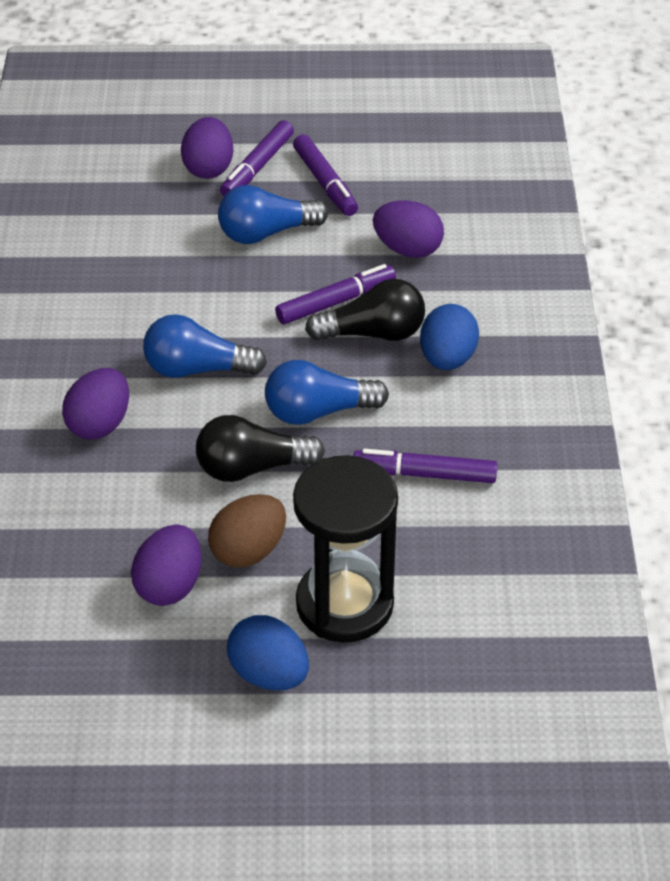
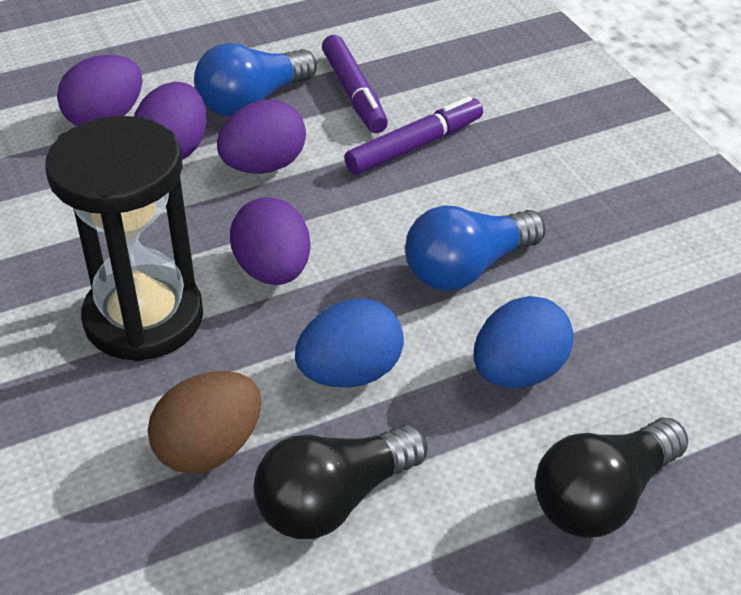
blue light bulb: [143,314,267,378] [218,185,328,244] [265,360,389,425] = 3 -> [194,43,317,117] [405,205,546,291] = 2
purple marker: [220,120,294,196] [275,264,396,324] [293,134,358,216] [354,449,497,483] = 4 -> [322,35,388,133] [345,96,483,175] = 2

